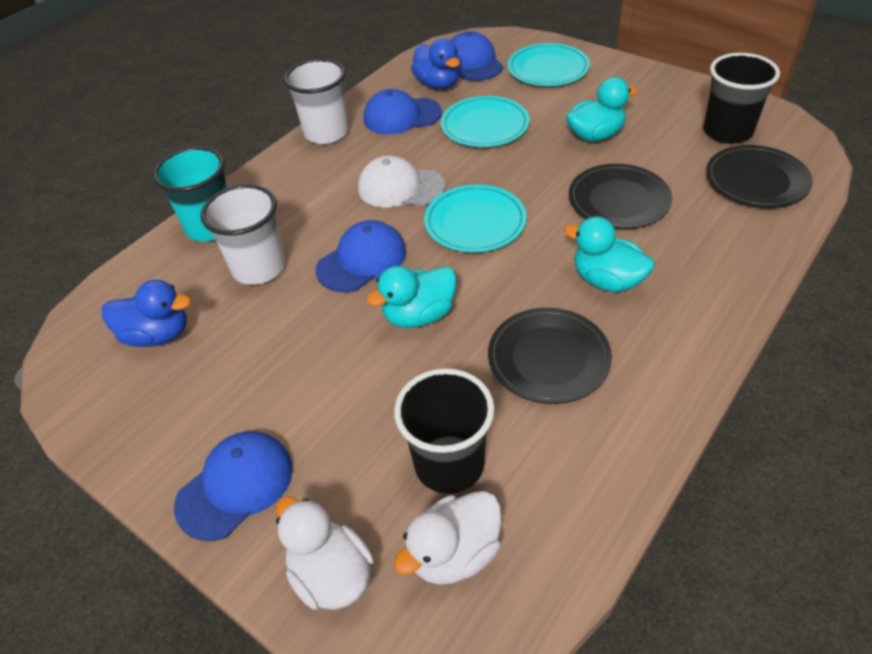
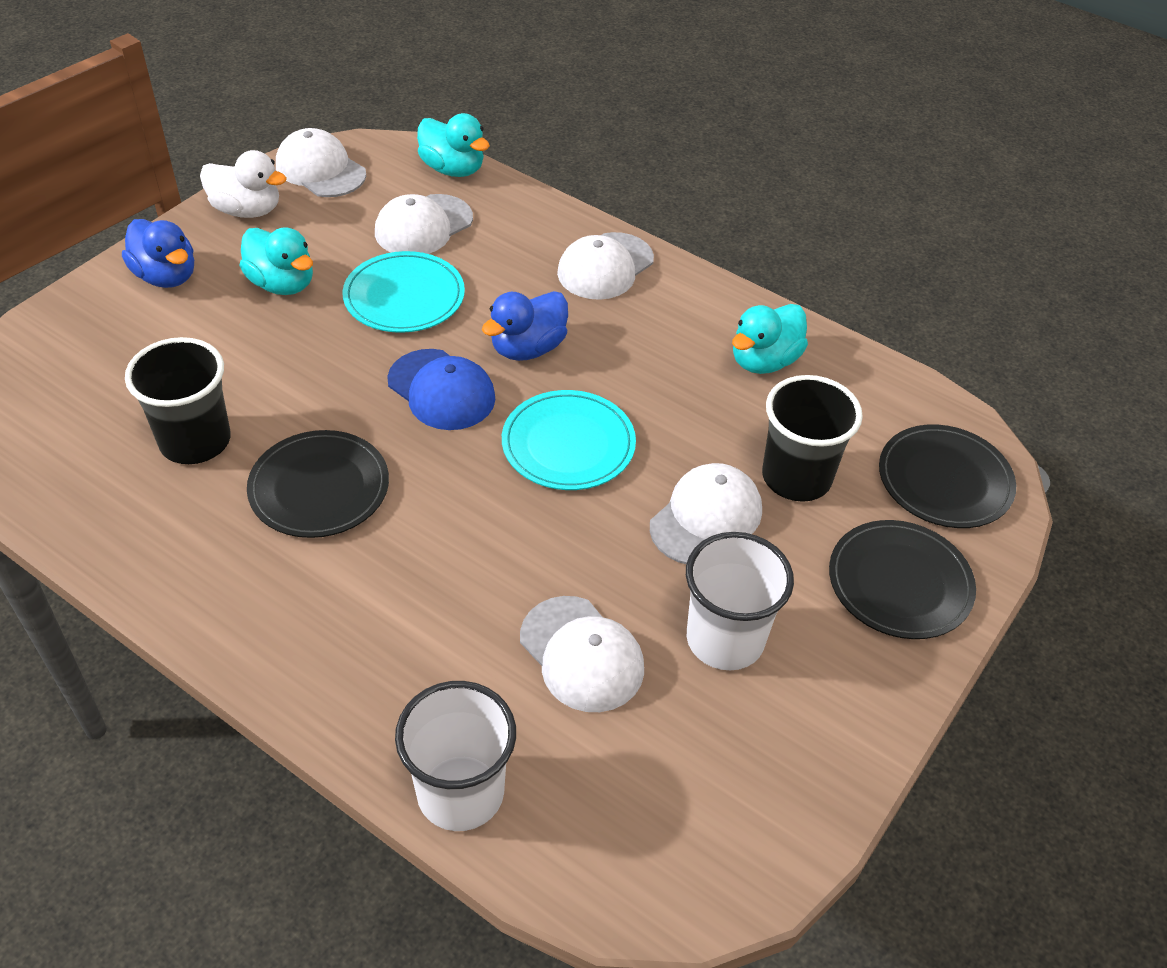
blue cap: [174,431,293,541] [316,220,406,292] [364,89,442,134] [450,31,503,81] = 4 -> [387,349,495,430] = 1
turquoise cup: [153,147,227,241] = 1 -> none = 0
turquoise plate: [424,184,527,253] [441,96,530,147] [508,43,590,86] = 3 -> [342,251,465,333] [502,390,636,490] = 2
white cap: [358,156,445,207] = 1 -> [276,128,366,197] [375,194,473,254] [520,596,644,712] [557,232,654,300] [650,463,762,564] = 5
white duck: [276,497,374,610] [394,491,502,585] = 2 -> [200,150,287,218] = 1

